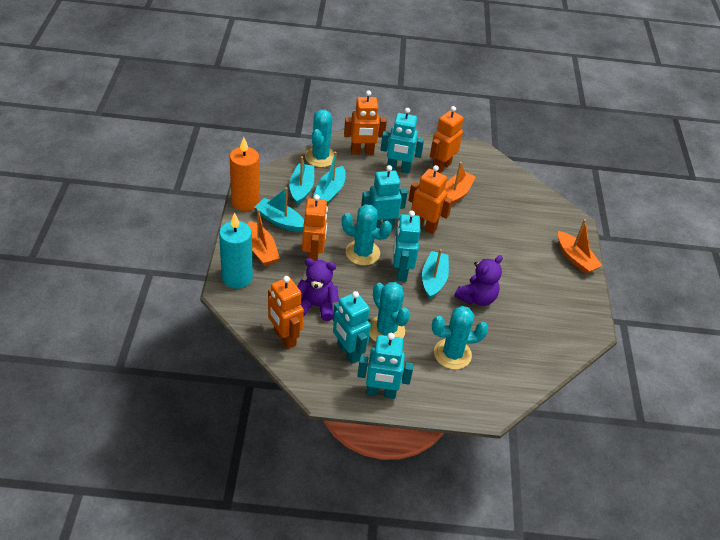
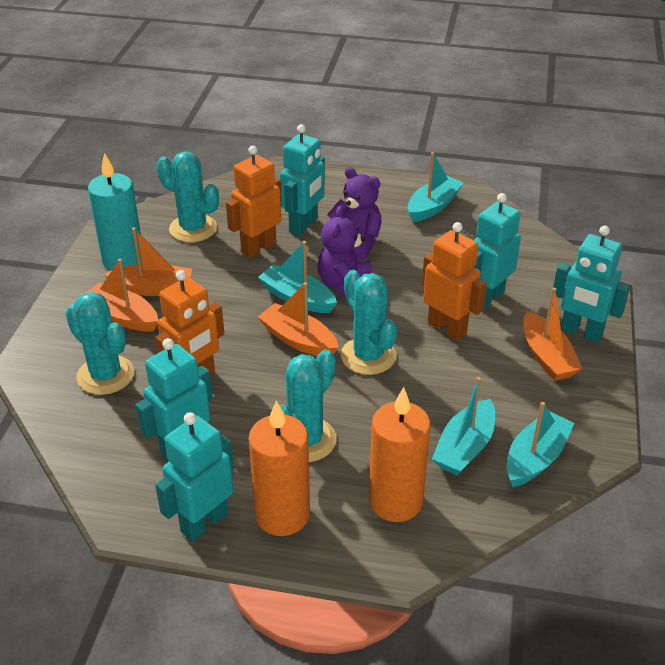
orange boat: [247,209,280,266] [444,162,476,205] [558,219,602,274] = 3 -> [86,259,158,332] [104,227,192,296] [258,282,339,356] [523,288,582,381] = 4
orange candle: [229,137,260,211] = 1 -> [248,400,310,536] [369,387,431,522] = 2
orange robot: [268,276,304,349] [302,194,328,261] [344,90,387,155] [408,165,453,234] [430,106,464,173] = 5 -> [155,270,224,375] [226,146,282,258] [422,222,487,341] = 3

